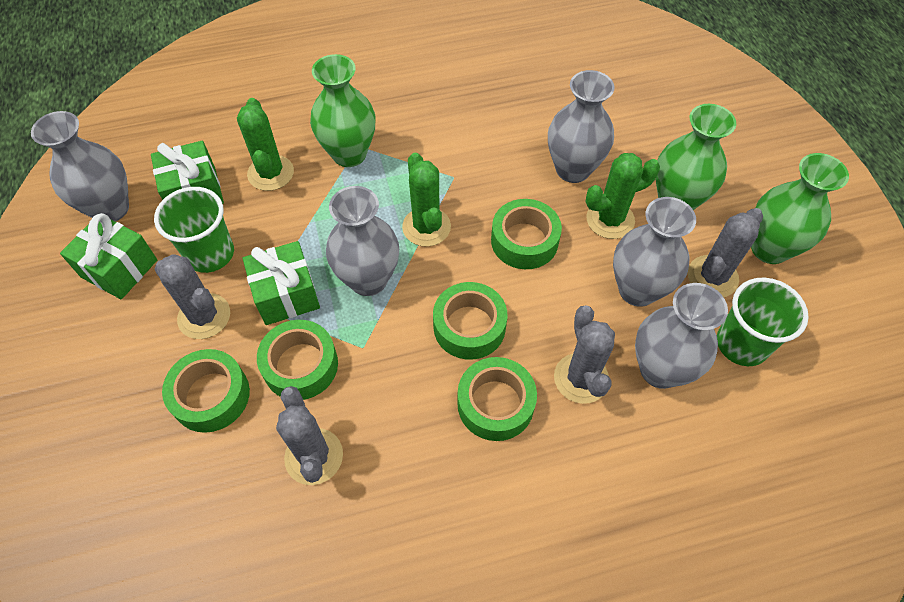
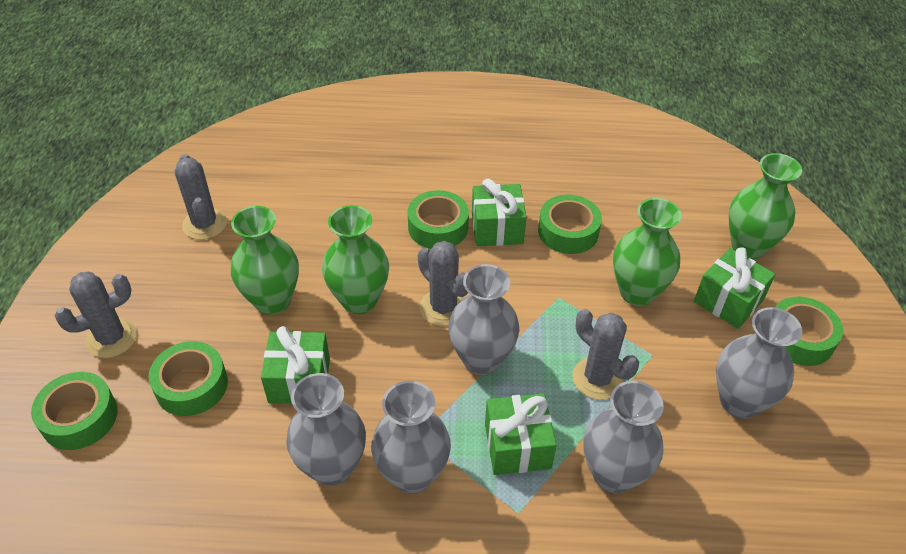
green cactus: [237,98,294,191] [402,152,451,247] [585,153,660,239] = 3 -> none = 0
green cup: [154,187,234,273] [717,278,809,366] = 2 -> none = 0
green gift: [60,213,157,299] [151,141,224,204] [243,241,320,325] = 3 -> [261,326,330,403] [472,179,526,246] [485,393,557,475] [694,247,775,329] = 4
green vase: [310,54,375,167] [656,104,736,210] [751,153,849,264] = 3 -> [231,206,299,315] [322,205,389,314] [613,198,682,306] [729,153,802,259] = 4

